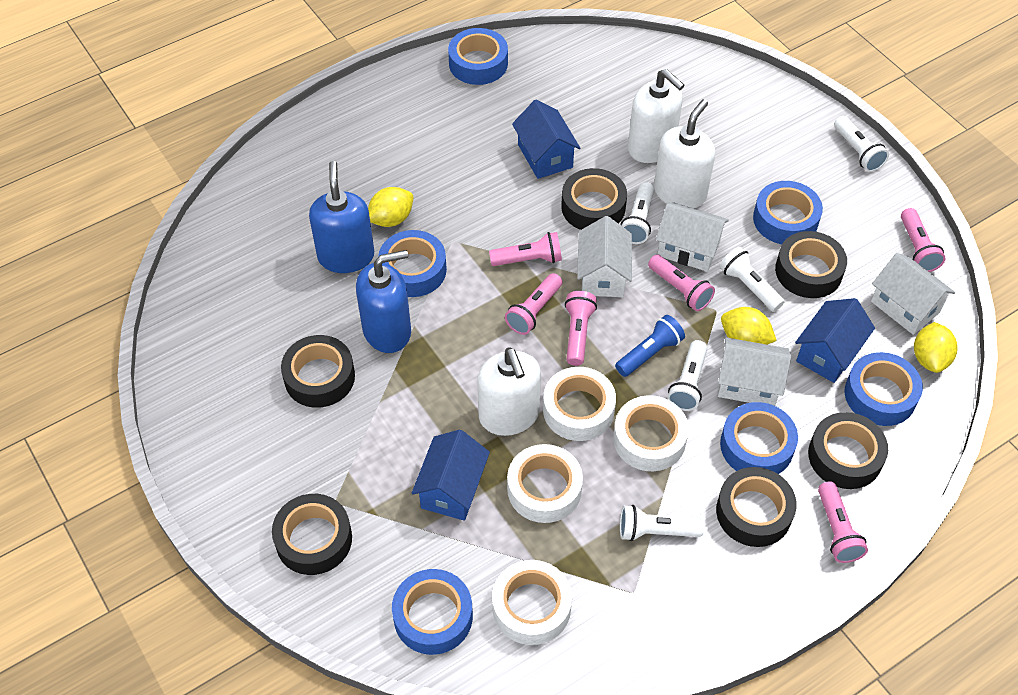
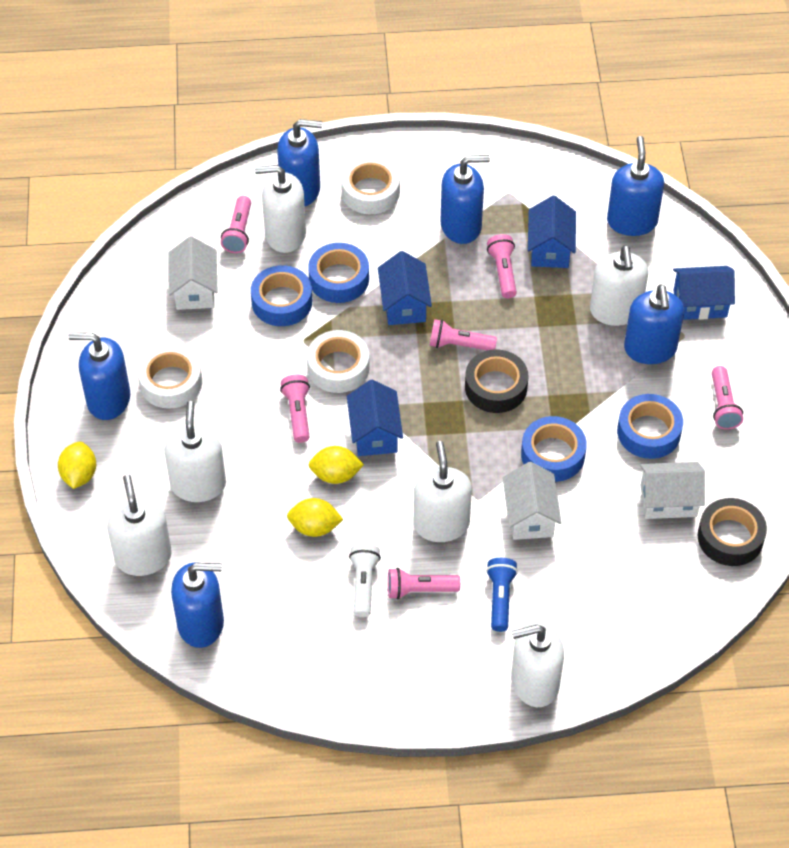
black tape: [272,494,352,575] [281,335,355,408] [561,168,627,230] [716,467,797,547] [775,231,847,298] [808,412,888,489] = 6 -> [465,350,528,413] [698,498,767,566] = 2
blue house: [412,430,490,521] [512,100,580,179] [795,298,875,383] = 3 -> [347,379,403,456] [378,251,432,325] [528,196,576,268] [673,266,735,320] = 4
blue soap dispenser: [309,161,374,273] [356,250,411,353] = 2 -> [68,333,130,420] [171,562,224,648] [277,119,322,206] [440,155,490,244] [607,136,664,236] [624,284,684,364] = 6
blue tape: [378,230,447,297] [392,569,473,655] [448,28,508,85] [720,402,798,474] [753,181,823,244] [845,352,923,426] = 6 -> [251,265,312,326] [308,243,369,303] [521,416,587,482] [617,394,683,459] = 4
white flashlight: [620,182,654,244] [620,505,704,541] [668,340,707,411] [719,247,785,312] [834,116,889,172] = 5 -> [349,544,381,617] = 1
white house: [577,216,632,297] [656,202,729,272] [718,337,791,406] [871,253,955,335] = 4 -> [168,236,217,310] [503,462,561,540] [640,462,705,519] = 3
white soap dispenser: [477,347,541,436] [628,69,684,163] [654,99,715,208] = 3 -> [107,475,172,576] [164,401,226,502] [255,165,306,253] [414,441,472,542] [511,622,564,707] [590,245,648,326] = 6
white tape: [492,560,572,645] [507,444,583,523] [543,367,616,441] [613,395,689,471] = 4 -> [138,345,202,409] [307,330,370,393] [341,157,400,214] = 3

